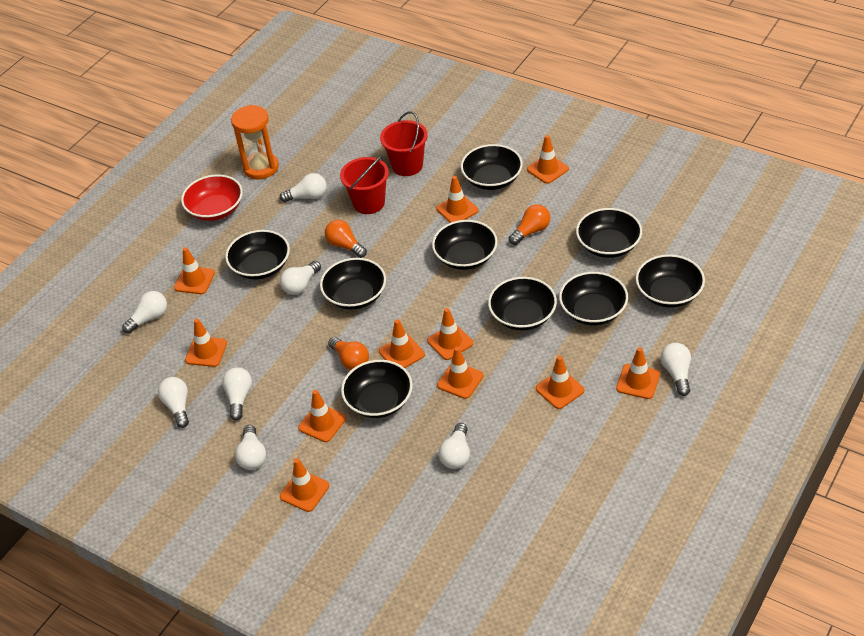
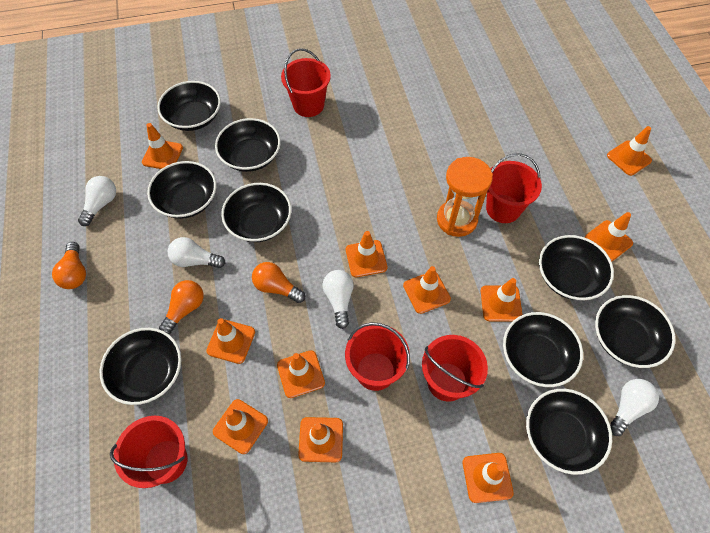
red bowl: [181,175,243,221] = 1 -> none = 0
red bucket: [340,155,389,214] [380,111,428,176] = 2 -> [110,416,188,488] [281,48,331,117] [345,322,410,391] [422,335,488,402] [486,153,542,223] = 5
white light bulb: [122,291,167,334] [158,377,189,428] [222,367,252,420] [235,425,266,470] [280,173,327,202] [280,261,321,295] [439,423,470,469] [661,343,691,396] = 8 -> [78,176,116,226] [168,237,226,268] [323,270,354,329] [610,379,659,436] = 4

